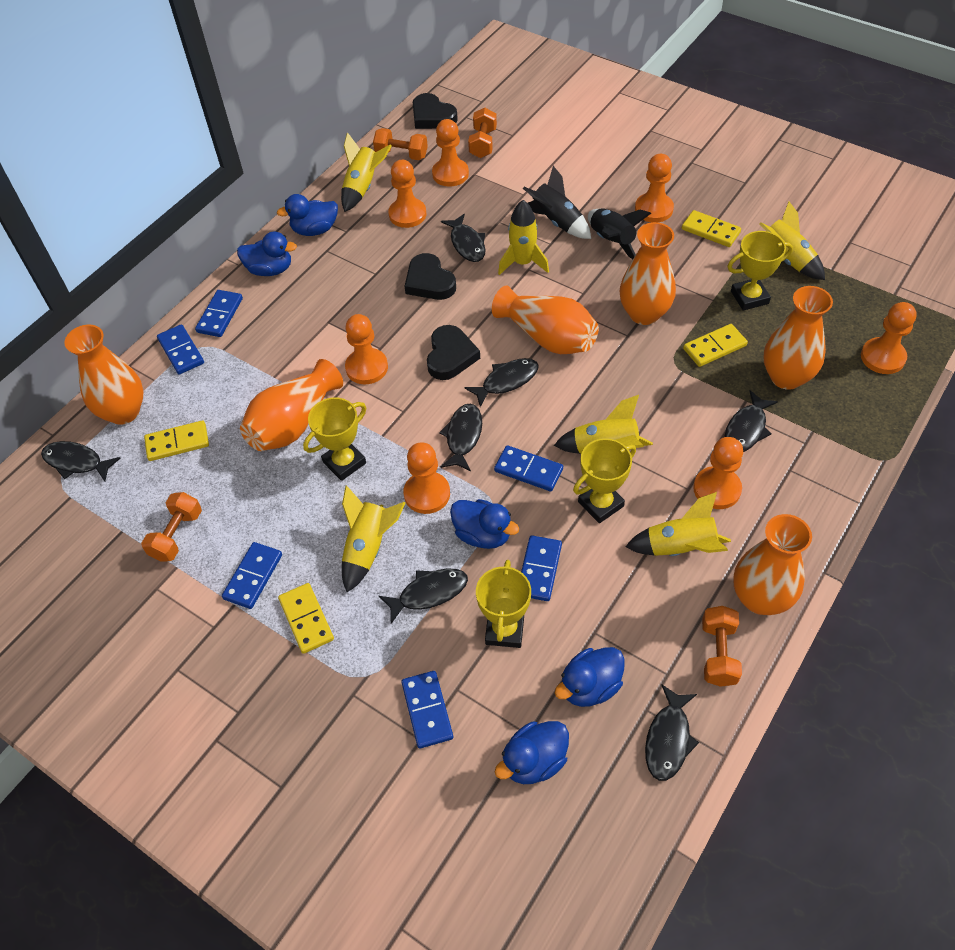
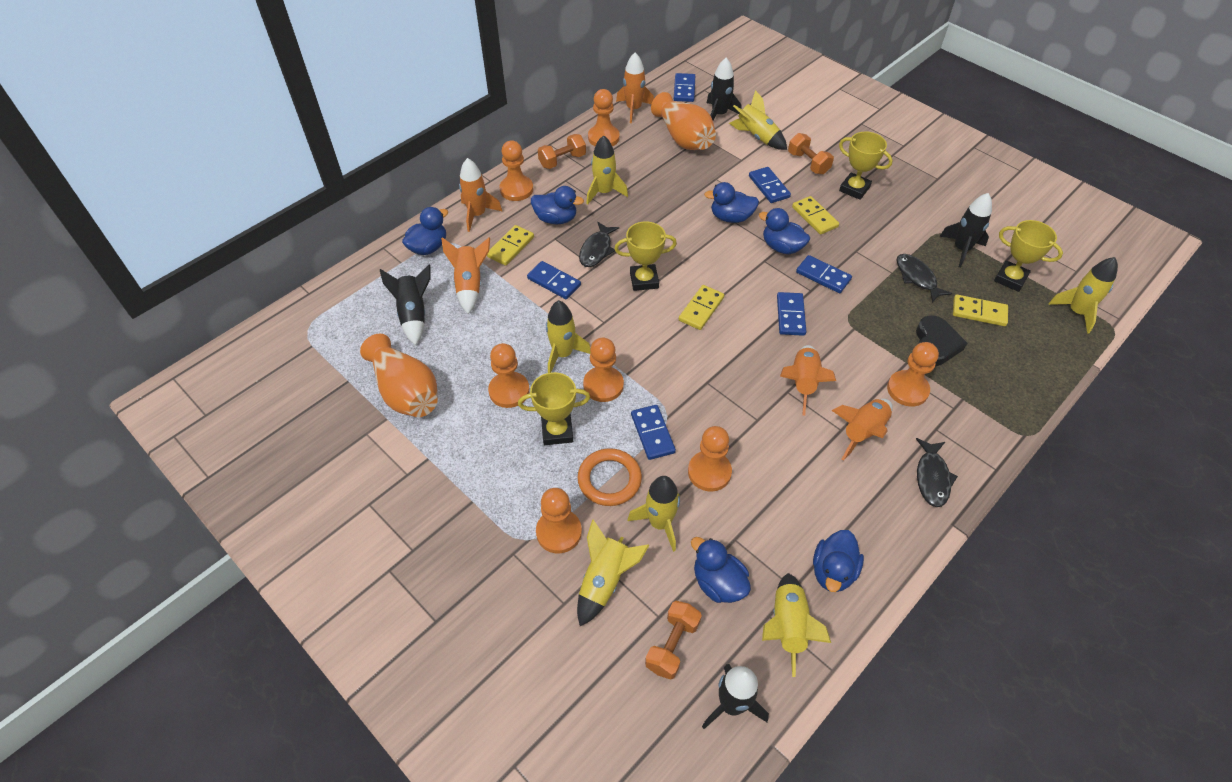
black fish: [41,441,121,481] [379,568,468,624] [439,404,482,471] [441,214,486,262] [464,358,539,407] [645,684,699,781] [724,390,778,452] = 7 -> [579,222,619,267] [896,254,952,303] [916,438,958,507] = 3
black heart: [405,253,456,300] [413,93,458,129] [427,325,480,380] = 3 -> [916,315,967,366] = 1
black rocket: [523,166,591,239] [588,208,651,259] = 2 -> [380,265,431,346] [702,664,769,729] [707,58,742,121] [939,193,992,267] = 4
blue duck: [237,232,297,276] [277,194,338,236] [450,499,519,549] [495,721,569,784] [555,647,625,707] = 5 -> [402,207,448,255] [531,186,584,224] [691,537,751,603] [704,182,759,223] [759,208,810,254] [813,530,864,592] = 6
orange dumbbell: [141,492,202,562] [373,128,428,160] [468,108,497,158] [702,606,742,687] = 4 -> [538,134,586,169] [645,601,702,680] [788,133,834,175] = 3
orange ring: none = 0 -> [578,448,642,506] = 1
orange rocket: none = 0 -> [441,237,490,314] [459,158,502,232] [616,53,654,123] [780,345,836,416] [832,399,893,461] = 5
orange vase: [64,325,144,425] [240,359,343,451] [492,286,599,354] [620,222,676,325] [733,514,812,615] [763,286,833,390] = 6 -> [360,334,438,417] [651,92,716,150] = 2
yellow rocket: [341,132,392,212] [342,485,405,592] [498,200,549,275] [554,395,653,454] [625,492,731,556] [760,202,825,280] = 6 -> [546,300,591,373] [577,519,649,626] [586,135,628,205] [628,476,680,552] [729,90,787,150] [762,573,831,677] [1048,257,1118,333] = 7

